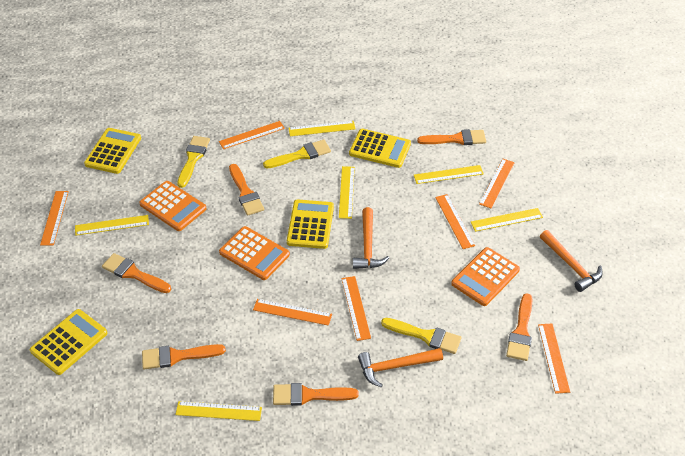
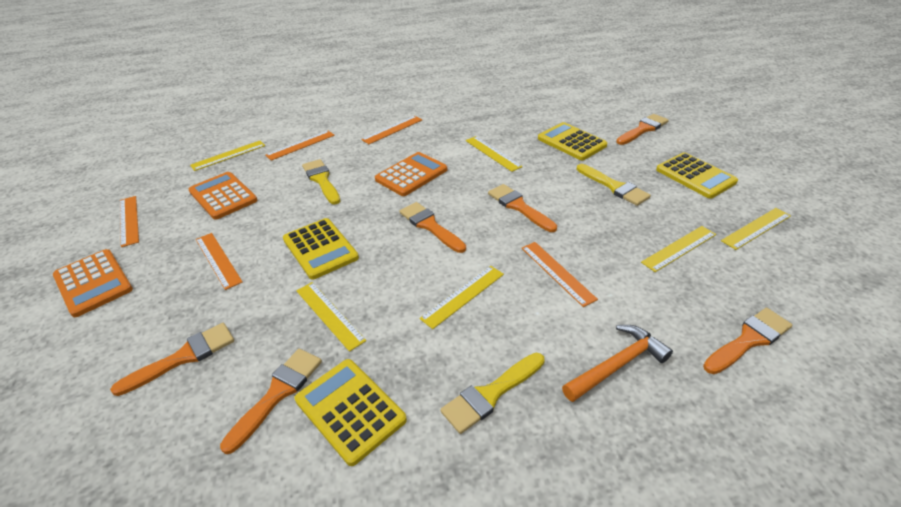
orange hammer: [353,207,389,269] [358,348,443,388] [540,230,603,292] = 3 -> [562,325,673,402] = 1
orange ruler: [40,191,69,246] [219,121,285,149] [253,299,332,326] [341,276,371,341] [435,194,475,249] [479,159,515,208] [538,324,570,394] = 7 -> [120,196,139,247] [196,233,243,290] [265,131,335,161] [361,116,423,144] [522,242,598,307] = 5

